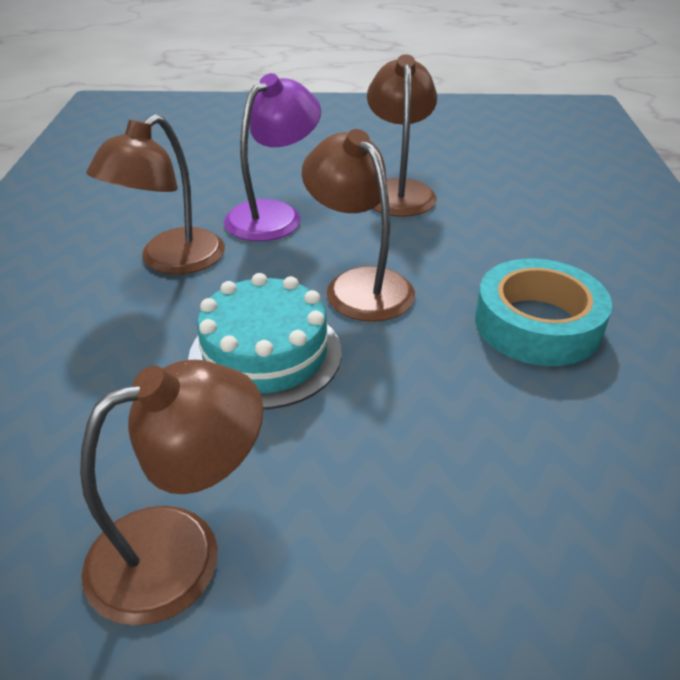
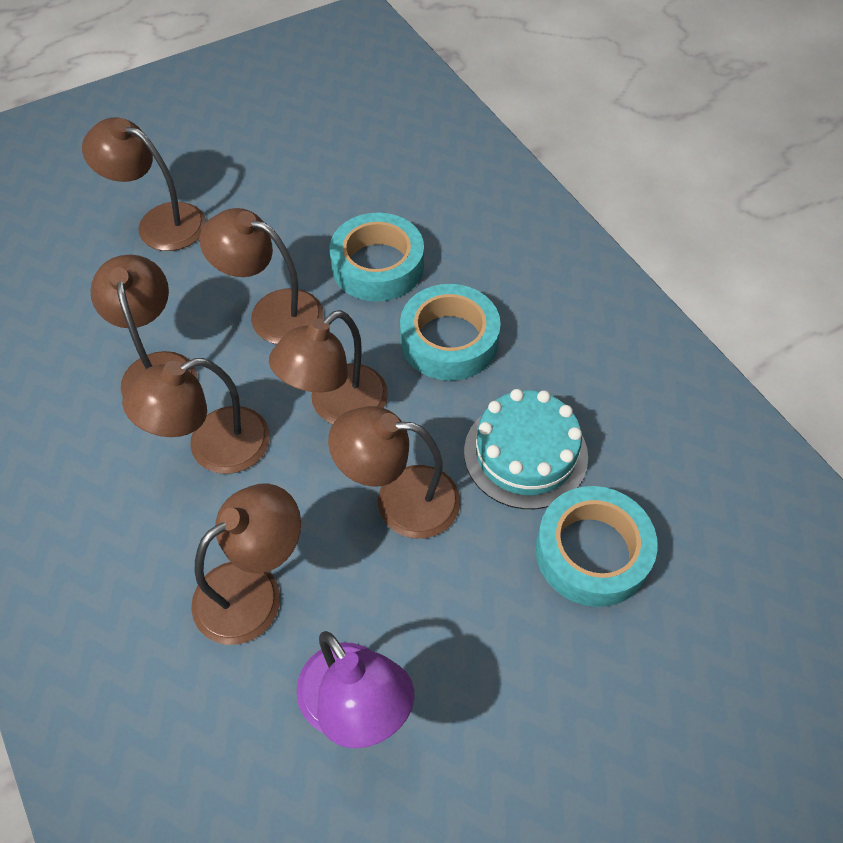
brown lamp: [80,360,263,626] [86,114,225,275] [302,129,415,322] [367,54,437,217] = 4 -> [82,117,206,251] [90,255,197,396] [122,358,270,474] [191,483,301,645] [200,208,323,344] [269,310,388,424] [328,406,460,539] = 7
turquoise tape: [475,258,612,366] = 1 -> [330,213,424,302] [400,284,501,381] [535,486,658,607] = 3

